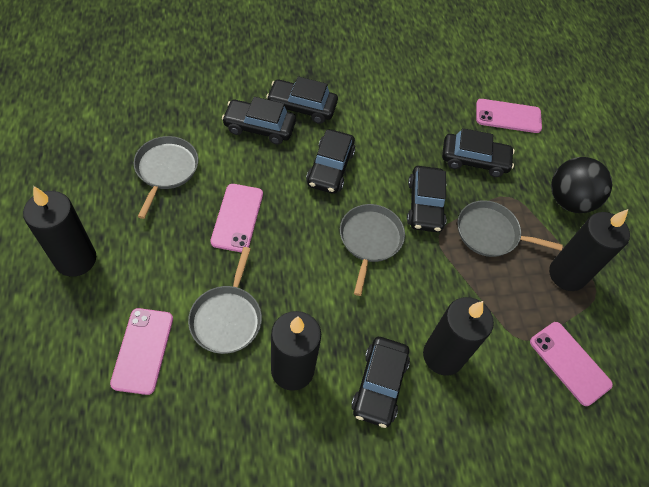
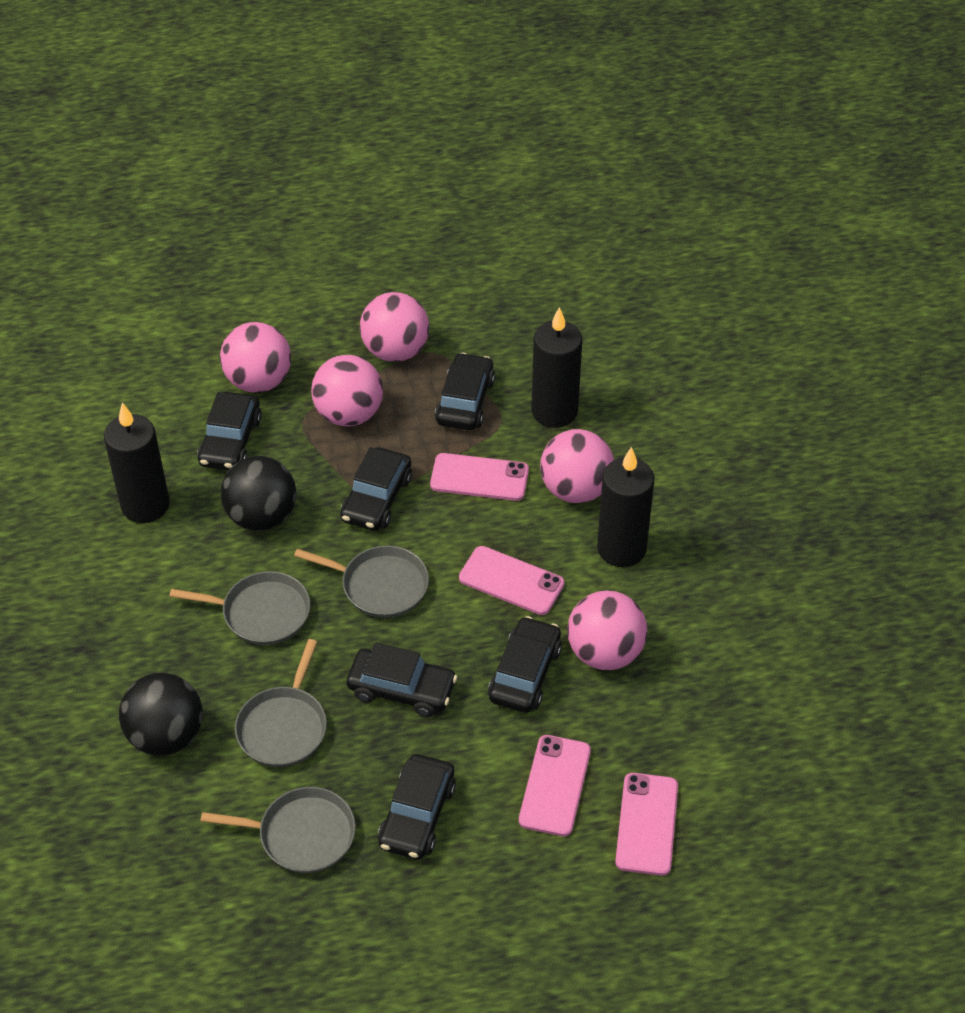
black ball: [551,157,612,213] = 1 -> [119,673,203,756] [221,456,296,531] = 2
black candle: [23,186,96,277] [271,311,321,391] [423,297,494,375] [549,209,630,291] = 4 -> [104,403,170,523] [532,307,582,428] [597,447,654,567] = 3
pink ball: none = 0 -> [220,322,291,393] [311,355,383,427] [360,292,429,362] [540,429,614,503] [567,591,647,670] = 5

